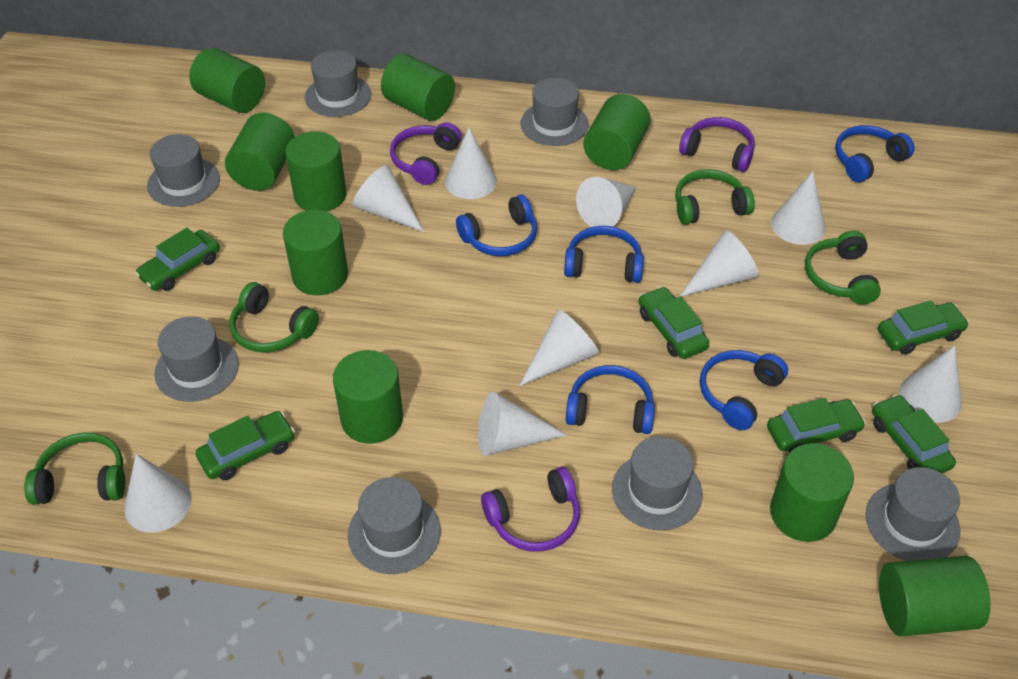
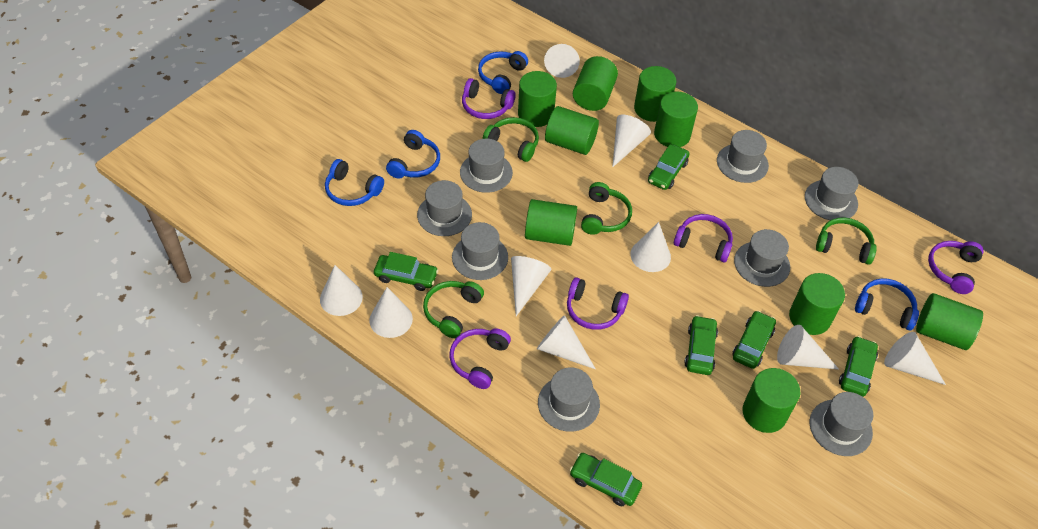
blue headphones: [456,195,537,256] [564,226,644,283] [566,365,655,434] [700,350,788,430] [835,125,914,182] = 5 -> [325,159,384,206] [386,130,440,179] [478,51,528,94] [855,278,919,330] = 4
grey hat: [147,134,220,207] [154,316,239,402] [305,50,371,117] [348,477,441,574] [520,78,589,146] [612,436,703,531] [866,467,960,561] = 7 -> [417,180,472,236] [452,222,508,280] [460,139,513,193] [538,367,600,432] [717,130,769,183] [734,229,790,287] [805,167,859,220] [810,392,873,456] = 8
purple headphones: [390,122,462,185] [481,467,580,552] [679,117,755,172] = 3 -> [450,328,511,389] [462,78,516,119] [567,277,629,330] [674,214,733,262] [928,241,984,294] = 5

